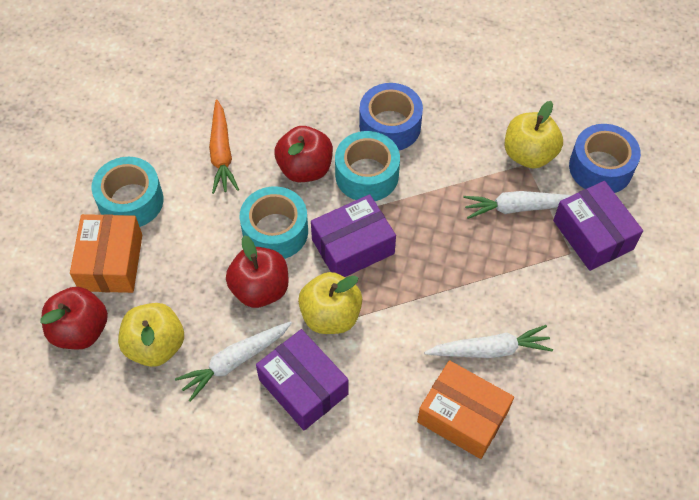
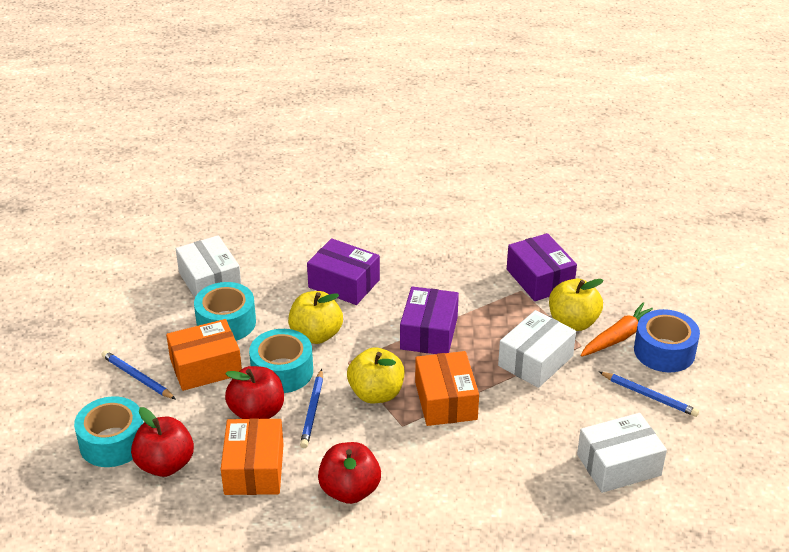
blue pencil: none = 0 -> [101,351,175,399] [300,369,323,448] [599,372,699,417] = 3
blue tape: [359,83,423,150] [569,124,641,193] = 2 -> [634,309,700,372] = 1
orange box: [70,214,142,293] [417,360,514,459] = 2 -> [166,319,242,391] [221,418,284,495] [415,351,479,426] = 3
white box: none = 0 -> [176,235,241,298] [498,310,576,388] [577,413,667,493] = 3
white carrot: [175,321,292,402] [424,325,553,358] [463,191,572,219] = 3 -> none = 0

